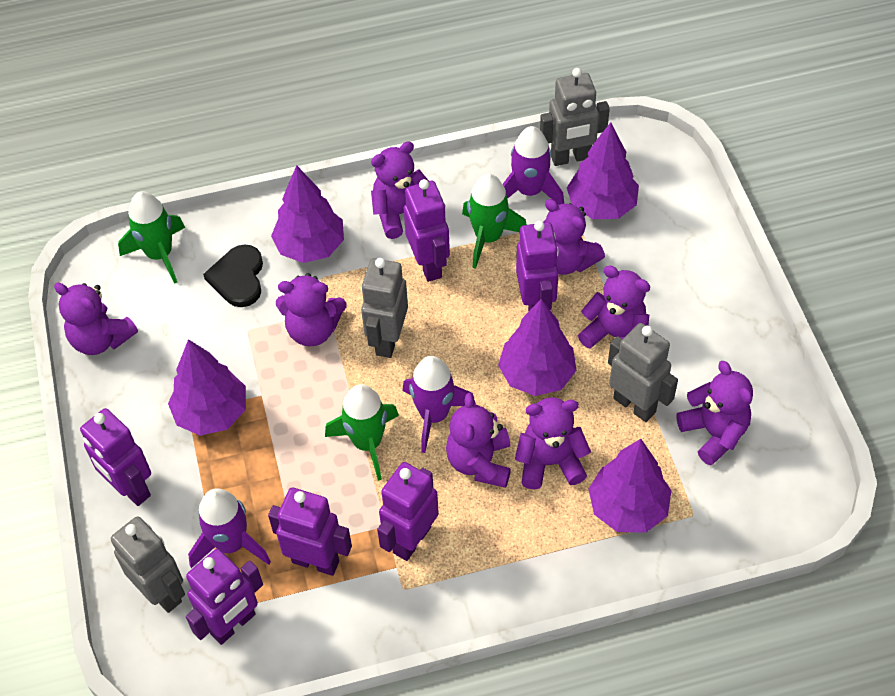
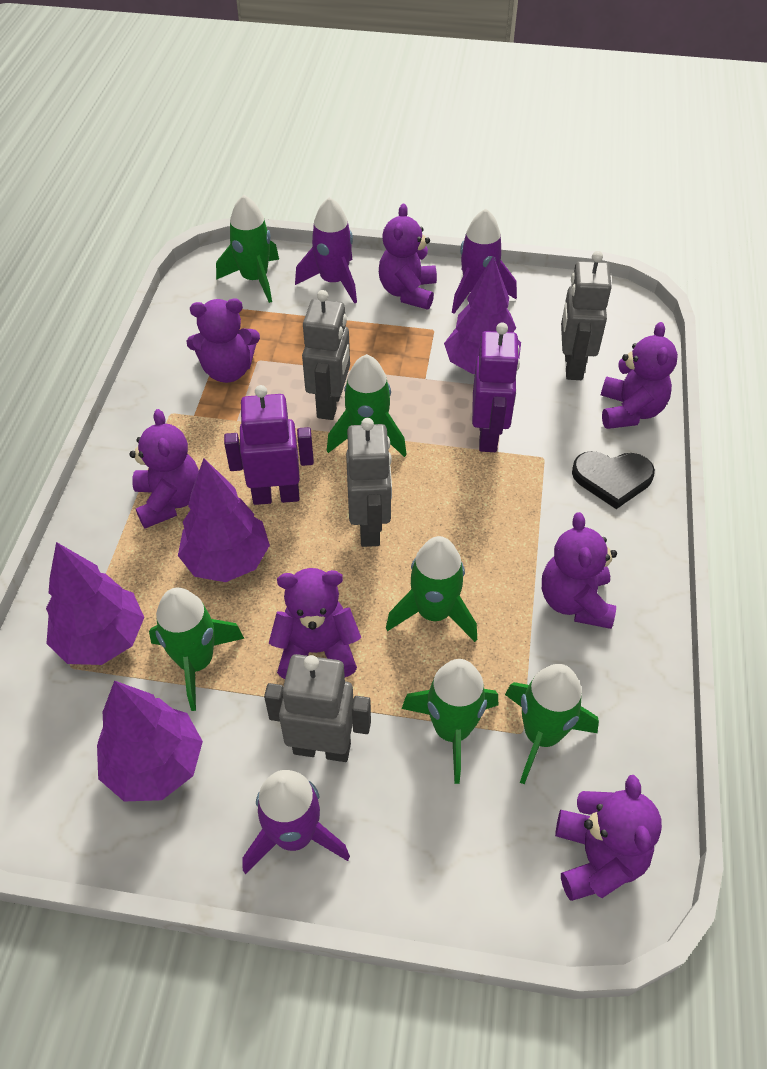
green rocket: [118,191,185,284] [325,384,399,481] [462,174,527,269] = 3 -> [149,588,244,711] [216,195,279,303] [327,354,407,457] [386,536,477,642] [402,659,498,784] [505,664,599,784] = 6
purple robot: [80,408,151,506] [186,549,263,645] [268,488,352,576] [377,462,439,561] [404,179,450,282] [516,221,559,311] = 6 -> [224,385,314,505] [472,322,520,452] = 2
purple teddy bear: [54,283,138,355] [276,273,347,346] [371,141,429,239] [446,393,511,488] [515,397,591,490] [543,199,605,275] [578,266,650,349] [676,361,753,465] = 8 -> [129,409,199,528] [187,299,260,383] [269,568,361,679] [379,204,437,309] [542,512,617,629] [555,775,662,901] [601,322,678,429] = 7
purple tree: [168,339,246,436] [271,165,344,263] [498,299,577,396] [567,122,639,219] [589,439,672,533] = 5 -> [46,542,144,665] [97,681,203,801] [178,459,270,582] [444,256,521,374] = 4

